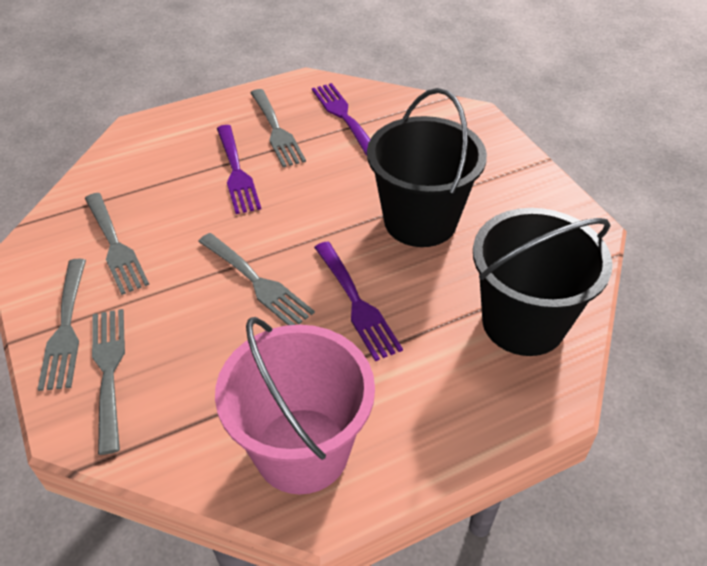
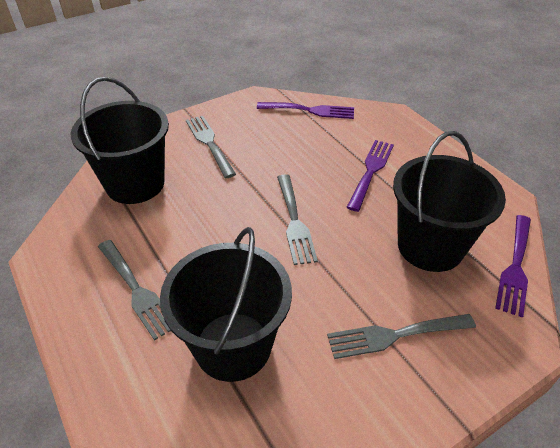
black bucket: [367,88,487,247] [473,208,612,356] = 2 -> [71,77,169,204] [160,227,292,382] [393,131,506,272] = 3
grey fork: [38,259,86,391] [85,193,149,295] [92,309,125,455] [198,233,315,325] [250,89,306,167] = 5 -> [98,240,171,341] [186,116,236,178] [277,174,318,265] [327,314,476,359] = 4
pink bucket: [215,317,375,495] = 1 -> none = 0

